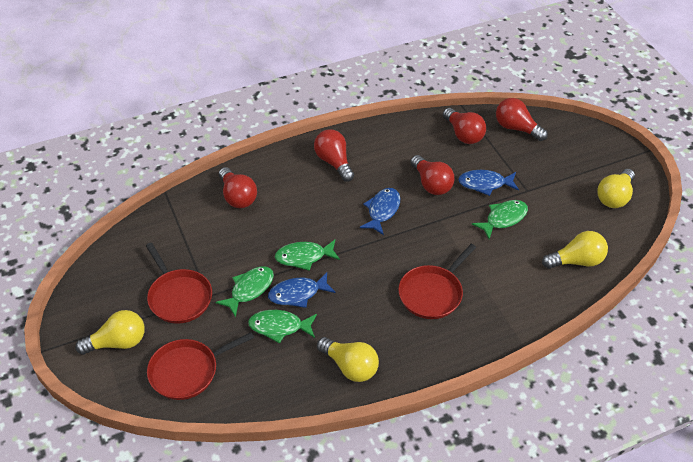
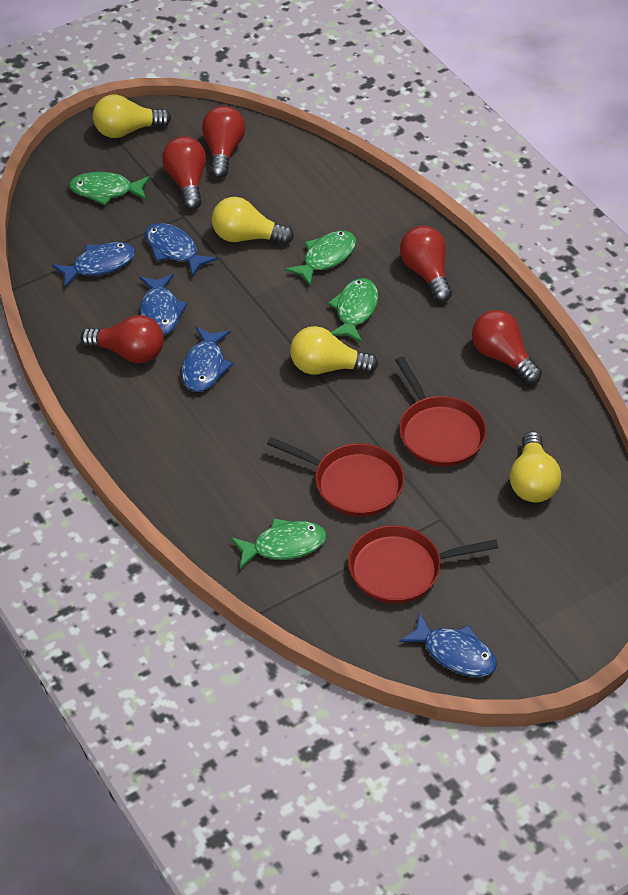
blue fish: [268,272,336,308] [360,188,400,235] [458,170,519,196] = 3 -> [52,242,135,288] [139,274,188,335] [145,223,217,277] [181,327,233,392] [399,612,497,677] = 5

